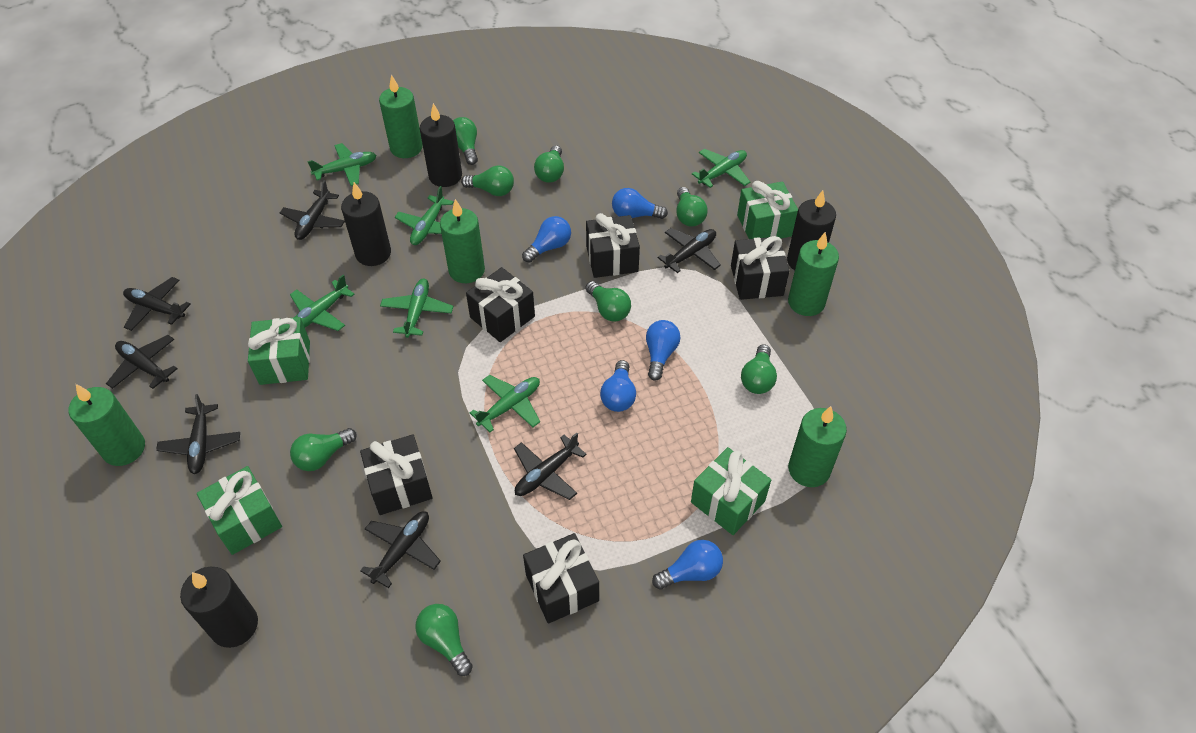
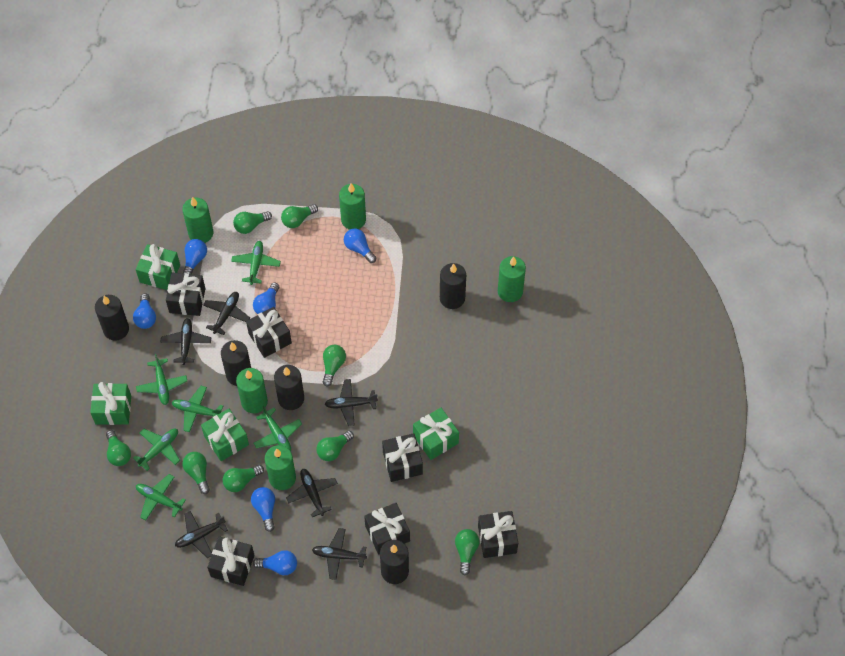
black candle: [180,566,258,648] [341,182,391,266] [420,103,462,187] [787,190,836,271] = 4 -> [95,295,129,341] [221,340,251,386] [274,365,304,410] [380,540,409,584] [440,263,466,309] = 5
black gift: [360,435,433,515] [466,267,535,342] [523,533,599,624] [586,213,640,278] [731,236,790,300] = 5 -> [166,273,206,316] [207,536,255,586] [246,307,292,358] [364,503,410,555] [382,433,423,482] [478,511,518,558] = 6
black plane: [106,335,178,389] [123,277,191,331] [156,394,240,474] [280,180,345,240] [360,511,441,588] [514,433,587,500] [658,228,721,273] = 7 -> [161,318,211,365] [175,511,228,558] [203,292,250,335] [286,469,338,517] [312,528,367,580] [325,379,378,426] = 6
blue light bulb: [522,216,571,263] [600,360,636,412] [612,188,668,219] [646,320,681,381] [652,540,723,590] = 5 -> [133,293,156,329] [183,239,207,274] [251,487,275,532] [253,282,279,314] [253,550,297,575] [344,229,376,263] = 6

